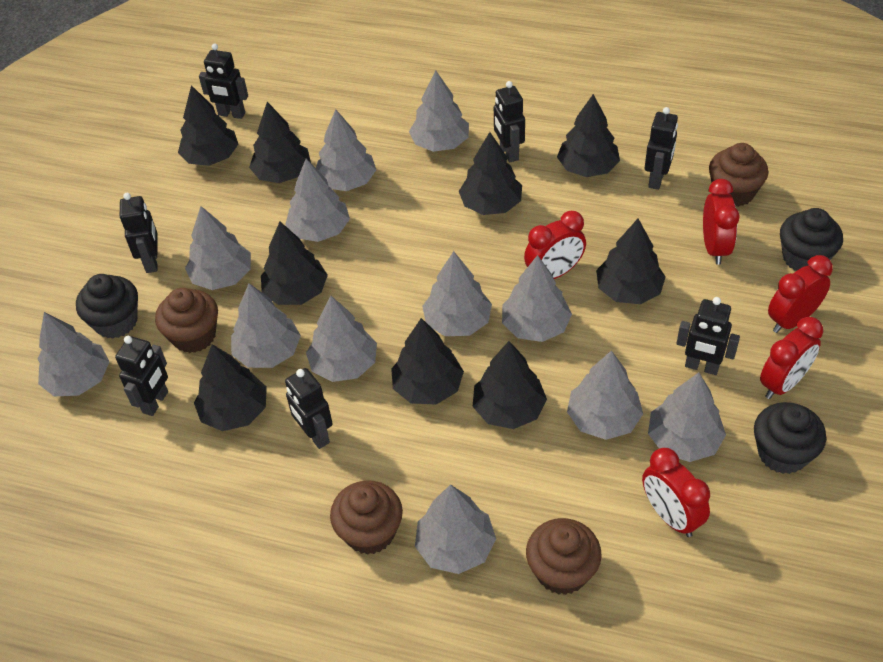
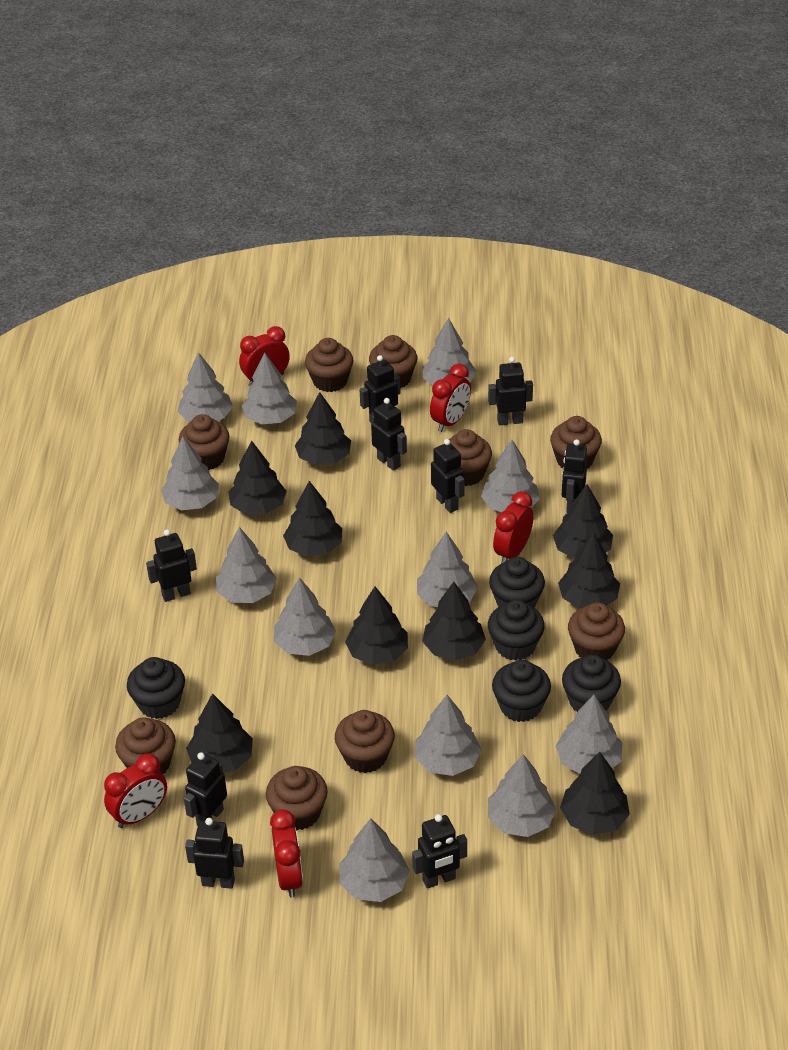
black cupcake: [76,274,138,338] [754,402,826,474] [780,208,843,271] = 3 -> [127,657,185,719] [488,600,545,661] [489,557,545,608] [492,660,551,722] [562,654,621,712] = 5
black robot: [115,336,168,416] [120,193,158,273] [199,44,248,119] [285,368,333,449] [494,81,525,163] [645,107,678,190] [676,297,740,375] = 7 -> [146,530,197,602] [184,752,227,826] [185,818,244,889] [360,355,401,423] [371,398,407,471] [412,814,467,889] [431,439,465,513] [488,357,533,425] [562,439,587,513] = 9
brown cupcake: [155,288,218,353] [330,480,403,555] [526,518,602,595] [709,143,768,207] = 4 -> [115,717,176,774] [178,414,230,470] [266,766,328,830] [305,338,353,392] [335,710,395,773] [369,335,417,389] [449,429,492,486] [550,416,602,469] [568,602,625,661] = 9

